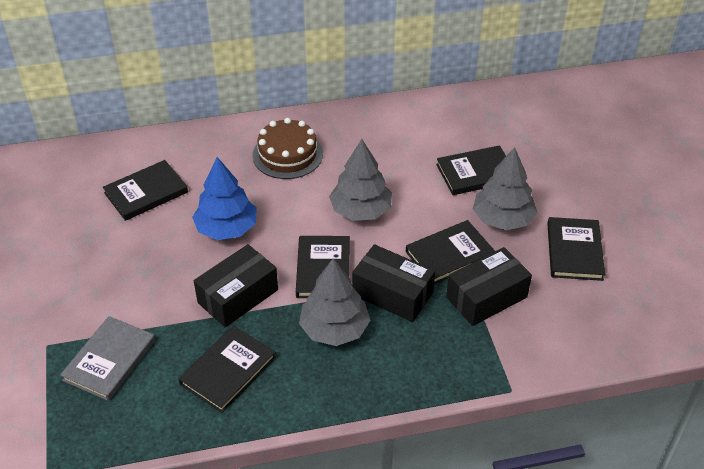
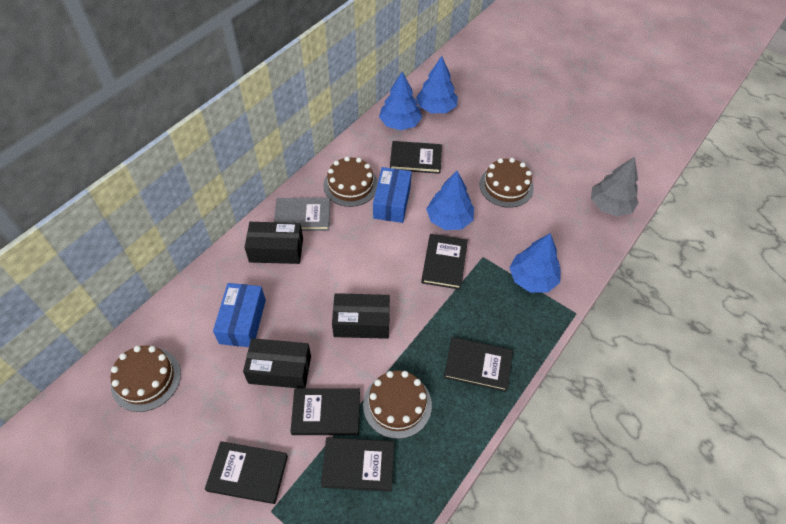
blue box: none = 0 -> [213,283,266,347] [373,167,412,223] = 2
blue tree: [192,157,257,240] = 1 -> [379,72,422,130] [416,56,458,113] [426,171,474,230] [509,233,561,292] = 4
brown cake: [252,118,323,179] = 1 -> [111,345,181,412] [323,157,378,207] [363,370,432,439] [479,158,534,208] = 4
grey tree: [299,258,370,346] [329,139,392,221] [473,147,538,230] = 3 -> [591,157,639,217] = 1

